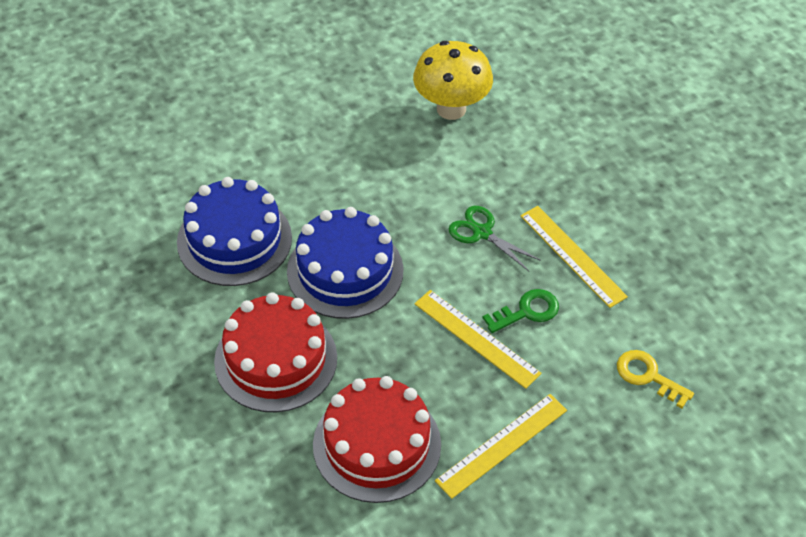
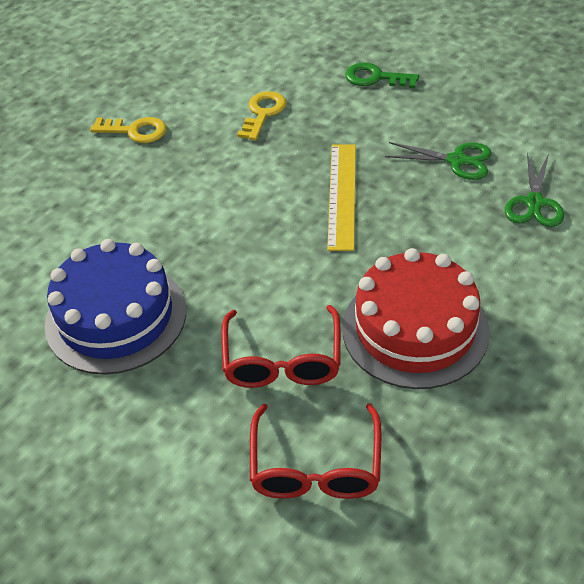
blue cake: [177,177,292,286] [287,207,404,319] = 2 -> [45,239,186,375] = 1
green scissors: [449,206,541,271] = 1 -> [385,142,492,180] [505,153,564,227] = 2
red cake: [214,292,337,412] [313,376,441,503] = 2 -> [342,248,490,389] = 1
red glasses: none = 0 -> [221,305,341,388] [250,403,382,499] = 2
yellow key: [617,350,694,408] = 1 -> [90,117,166,143] [237,91,287,140] = 2
yellow mushroom: [413,41,493,120] = 1 -> none = 0
yellow ruler: [414,290,542,389] [435,394,567,499] [520,206,628,308] = 3 -> [327,144,356,251] = 1

